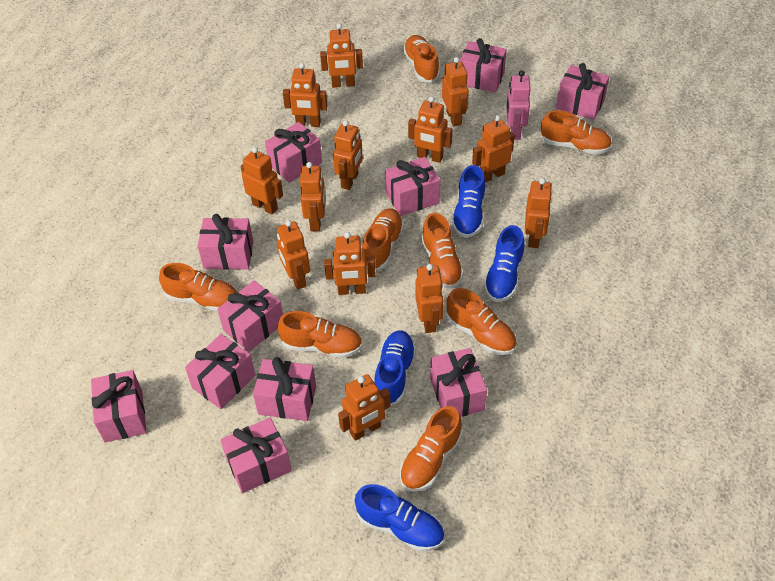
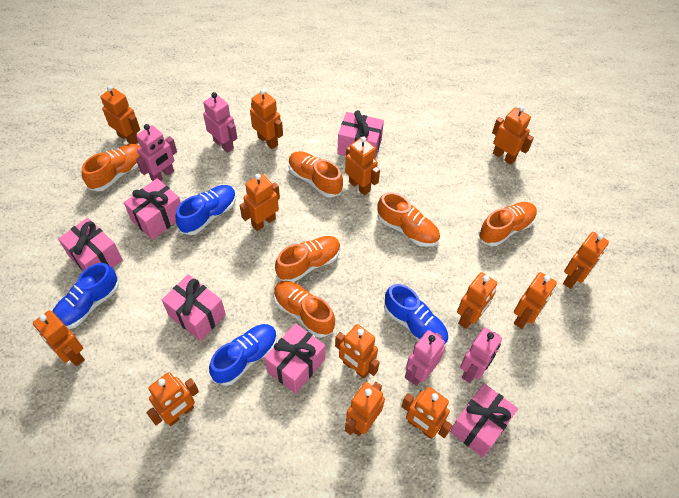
orange shoe: [159,263,237,312] [278,311,362,358] [362,209,404,270] [399,406,463,492] [403,35,440,82] [421,213,464,289] [446,288,516,355] [540,110,612,155] = 8 -> [82,144,140,192] [274,281,335,337] [275,236,341,282] [288,151,343,197] [378,192,440,247] [478,202,537,246] = 6
pink gift: [91,370,147,443] [185,334,255,409] [198,214,253,270] [218,280,283,352] [220,418,292,493] [253,357,316,421] [265,122,322,183] [385,157,440,216] [430,348,487,417] [460,38,507,93] [556,63,609,120] = 11 -> [58,218,123,271] [124,178,181,240] [162,274,226,341] [264,323,325,394] [337,110,384,159] [450,384,518,457] = 6
pink robot: [506,70,531,140] = 1 -> [136,124,177,181] [203,92,237,153] [405,330,445,386] [460,328,502,383] = 4

